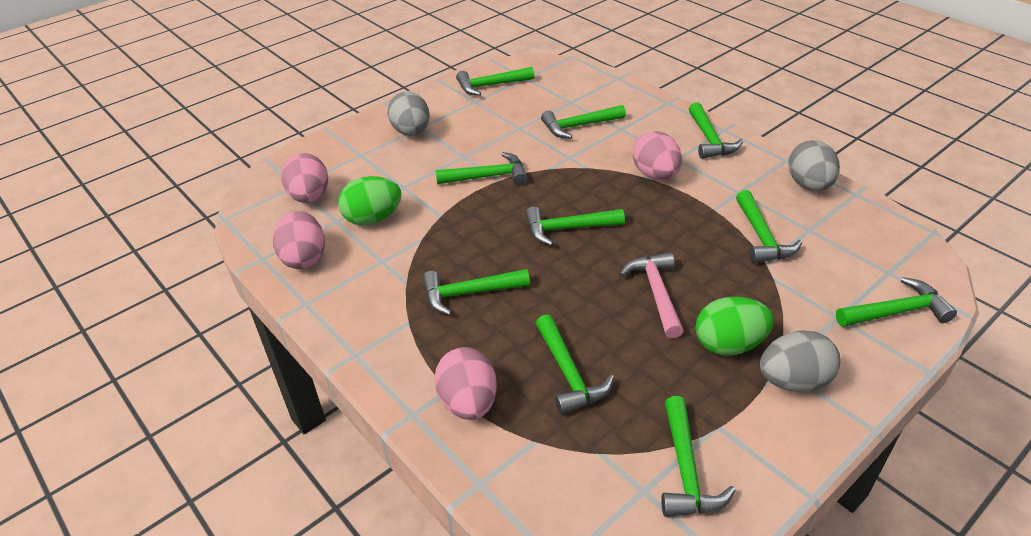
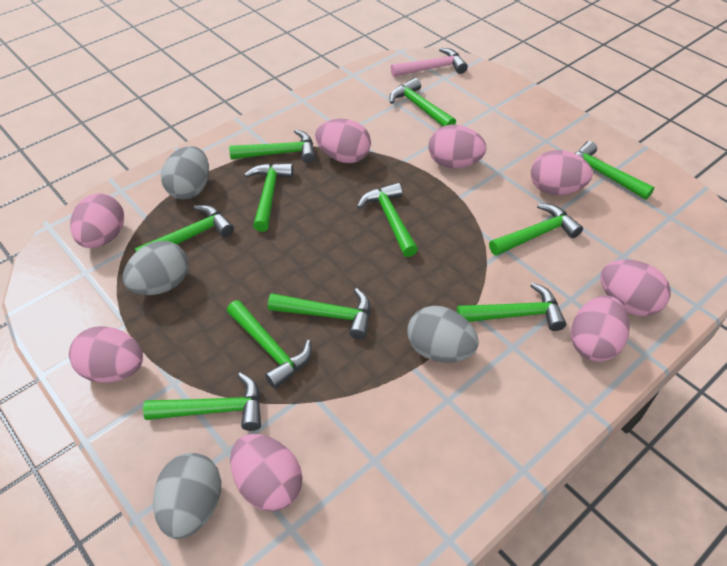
green egg: [338,176,402,226] [696,297,774,356] = 2 -> none = 0
green hammer: [422,269,530,315] [436,152,528,185] [456,67,534,96] [525,207,625,246] [536,315,614,415] [541,105,626,139] [661,396,736,517] [689,102,743,159] [736,190,802,264] [836,277,957,327] = 10 -> [135,205,234,252] [143,373,261,431] [227,300,312,389] [229,130,316,163] [244,163,293,232] [268,288,371,339] [357,182,418,257] [390,78,456,126] [457,283,566,331] [489,204,583,256] [575,141,654,200] = 11
grey egg: [388,91,430,136] [760,330,841,392] [788,140,840,191] = 3 -> [123,241,189,295] [153,453,221,539] [161,146,209,199] [407,306,479,363] = 4
pink egg: [273,210,325,269] [281,153,328,203] [434,347,497,420] [633,131,682,180] = 4 -> [69,326,143,383] [70,193,124,248] [230,434,302,511] [315,119,371,163] [429,125,486,168] [531,150,593,195] [571,295,630,362] [601,260,671,316] = 8

